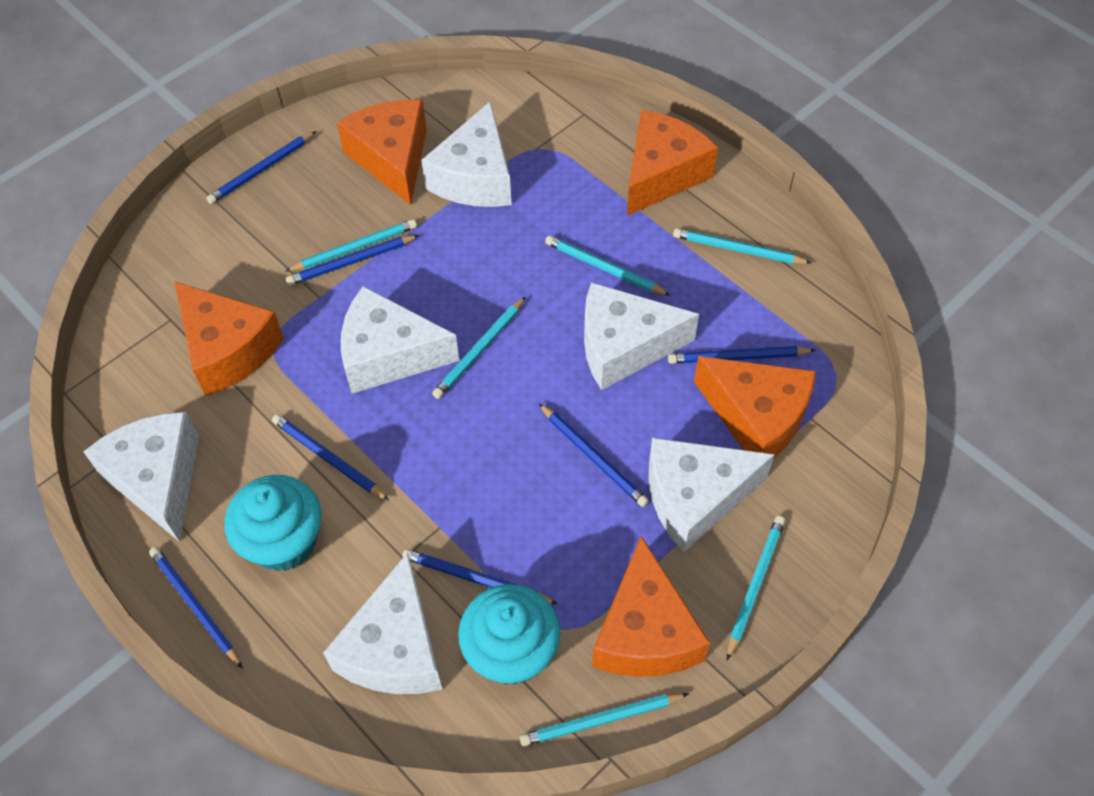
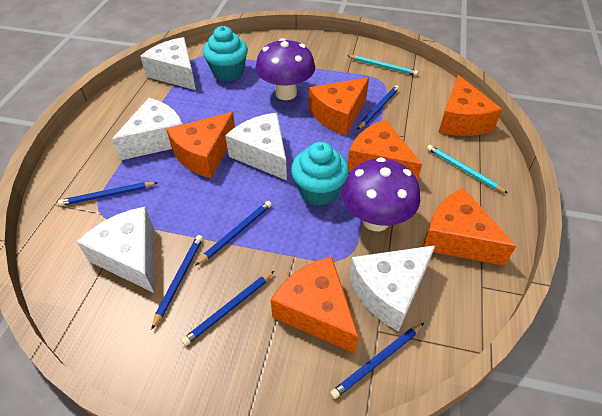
blue pencil: [149,546,243,669] [206,131,316,204] [272,414,389,500] [286,235,419,286] [402,549,558,604] [539,403,649,507] [668,346,816,364] = 7 -> [58,182,158,206] [151,235,203,330] [181,271,274,346] [195,201,272,266] [330,323,424,399] [357,85,399,130] = 6
orange cheese: [174,281,284,396] [337,100,427,205] [592,536,710,677] [627,110,718,216] [694,356,816,459] = 5 -> [167,112,235,178] [271,256,359,353] [309,78,369,136] [348,120,422,181] [423,188,516,266] [438,75,502,136] = 6
purple mushroom: none = 0 -> [255,38,315,100] [342,157,420,231] = 2
turquoise pencil: [285,219,417,272] [432,296,526,399] [520,693,688,746] [545,236,671,296] [673,228,812,264] [727,516,785,660] = 6 -> [347,55,418,76] [427,145,508,193] = 2
white cheese: [83,412,199,542] [323,552,442,694] [341,286,459,394] [422,101,512,207] [584,282,699,390] [648,438,774,552] = 6 -> [77,207,154,293] [112,98,183,160] [140,37,196,90] [225,113,287,180] [349,245,436,332] = 5

